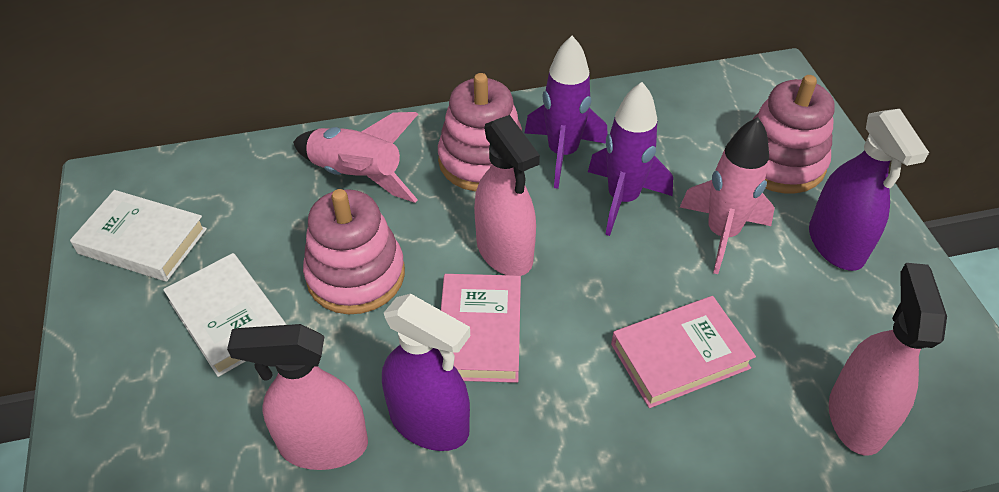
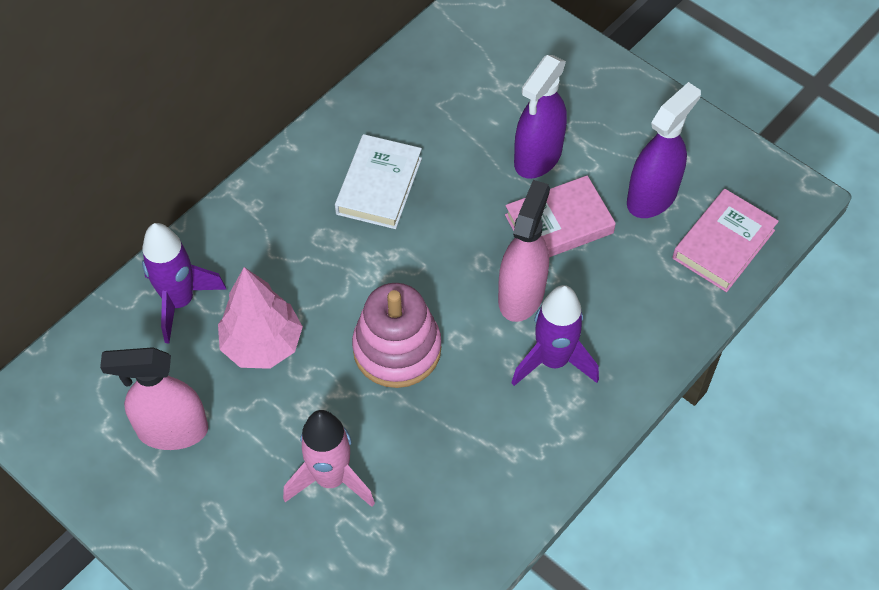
pink rocket: [293,112,418,203] [680,117,775,274] = 2 -> [283,410,375,507] = 1
pink spray bottle: [227,324,368,470] [474,115,540,276] [829,263,947,456] = 3 -> [100,347,208,450] [498,180,550,322] = 2
pink stacking toy: [303,189,405,314] [438,73,522,191] [752,75,835,193] = 3 -> [352,283,441,388] = 1
pink tree: none = 0 -> [218,267,303,369] = 1
white book: [70,190,207,282] [163,253,286,377] = 2 -> [335,134,422,229] = 1

